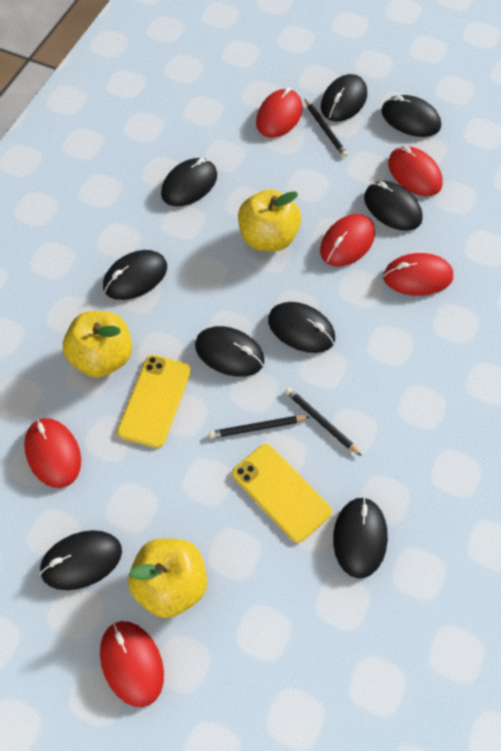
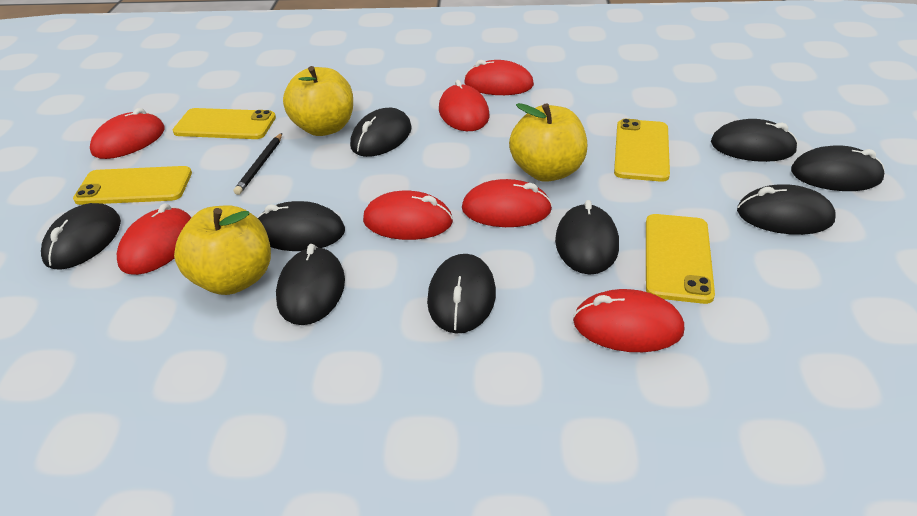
black pencil: [209,416,310,438] [285,387,362,456] [305,99,348,157] = 3 -> [234,133,282,195] = 1
red mouse: [24,418,81,488] [100,621,164,707] [256,87,302,138] [320,214,375,267] [383,253,453,296] [388,146,442,196] = 6 -> [90,108,165,159] [117,203,191,275] [363,191,453,240] [439,80,490,131] [462,179,552,227] [464,60,534,95] [573,289,684,352] = 7
yellow phone: [117,355,191,448] [232,444,332,543] = 2 -> [73,166,192,205] [173,108,276,139] [614,119,670,182] [646,214,715,304] = 4

